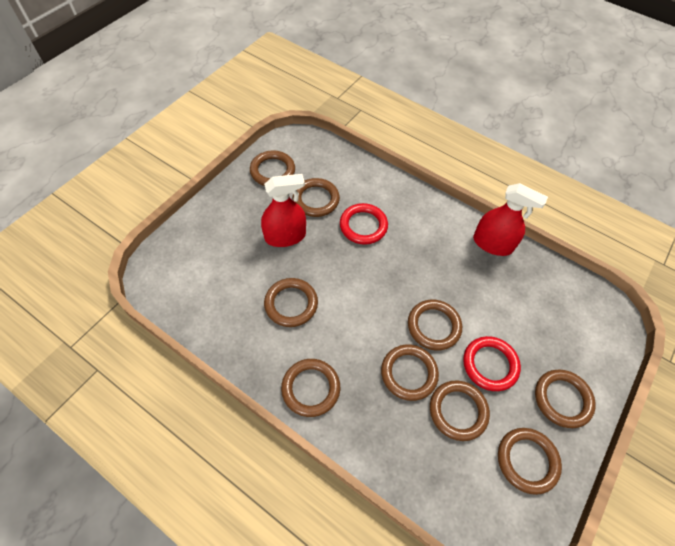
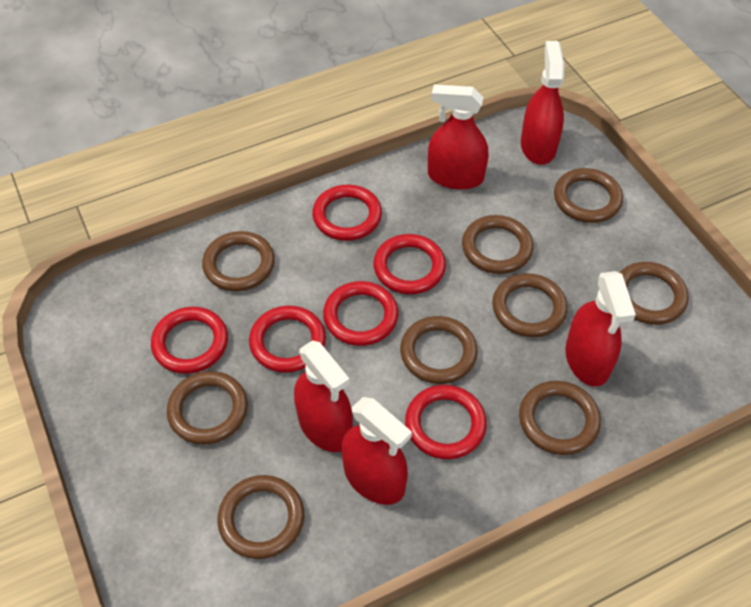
red ring: [340,203,388,245] [463,336,521,391] = 2 -> [151,307,228,374] [249,306,326,373] [312,185,382,241] [323,281,398,346] [373,234,446,294] [405,385,487,459] = 6
red spray bottle: [261,174,306,247] [473,183,548,256] = 2 -> [294,340,353,452] [342,397,412,505] [428,85,488,190] [521,41,564,165] [565,271,636,387] = 5

